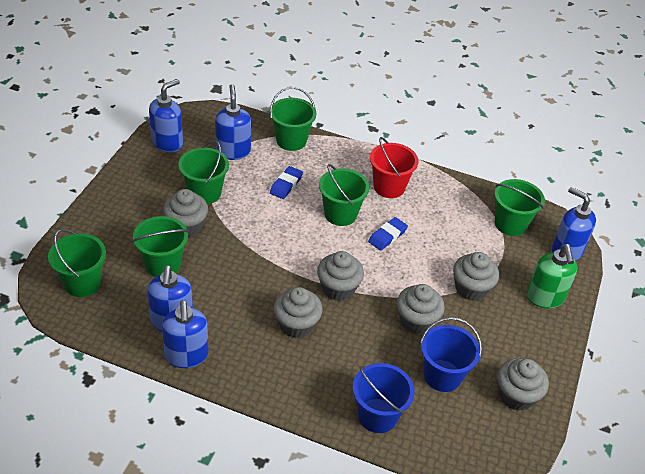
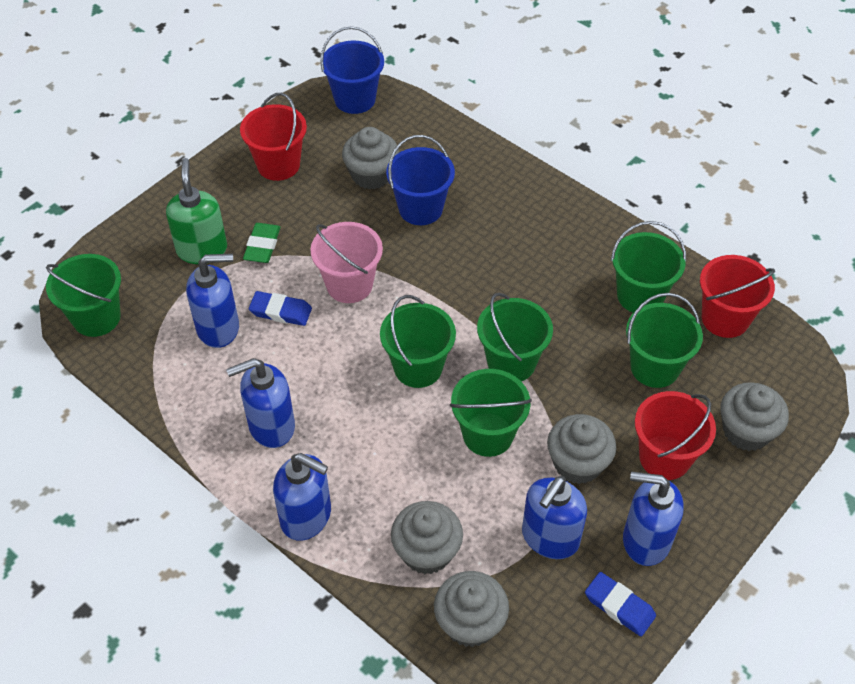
green eraser: none = 0 -> [243,223,280,263] = 1
grey cupcake: [163,189,208,237] [274,287,323,338] [317,251,364,301] [397,284,445,334] [453,252,499,301] [498,358,549,411] = 6 -> [342,127,399,189] [391,501,463,575] [434,571,509,647] [547,414,616,484] [721,382,789,451] = 5
pink bucket: none = 0 -> [310,222,383,303] = 1
red bucket: [370,137,418,198] = 1 -> [240,93,307,181] [635,391,716,480] [700,255,775,338] = 3

